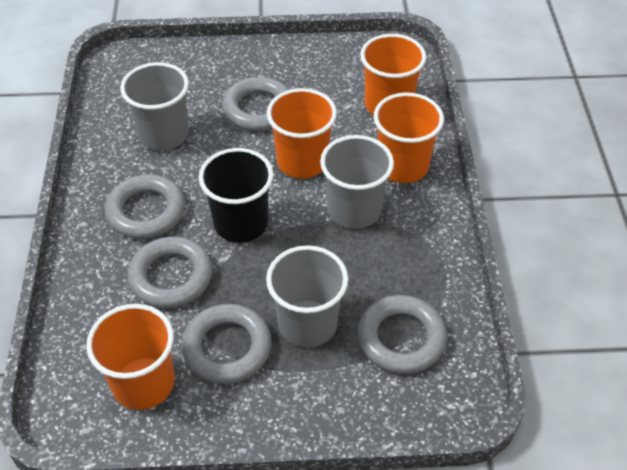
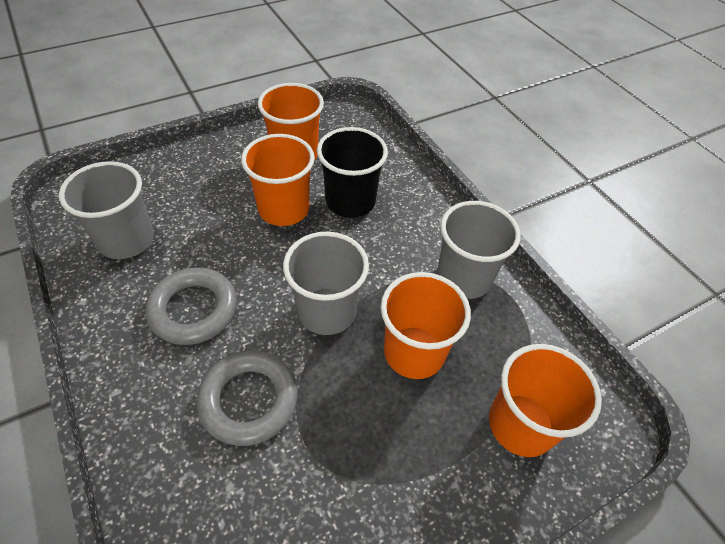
grey ring: [105,174,185,239] [127,236,213,308] [181,304,272,384] [222,77,289,131] [358,295,447,374] = 5 -> [145,267,237,345] [197,351,298,446] = 2

